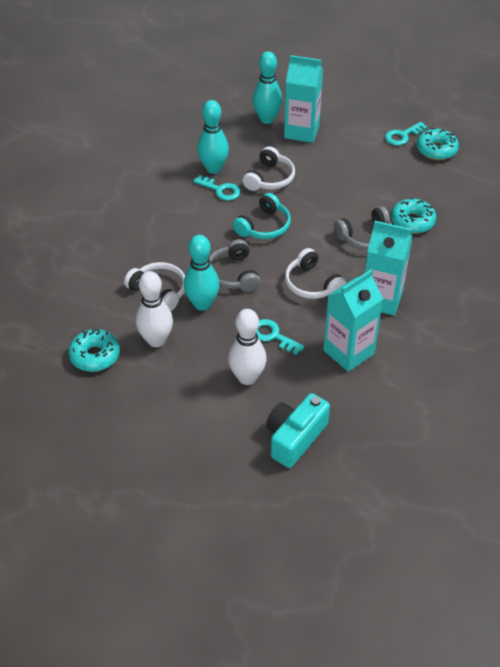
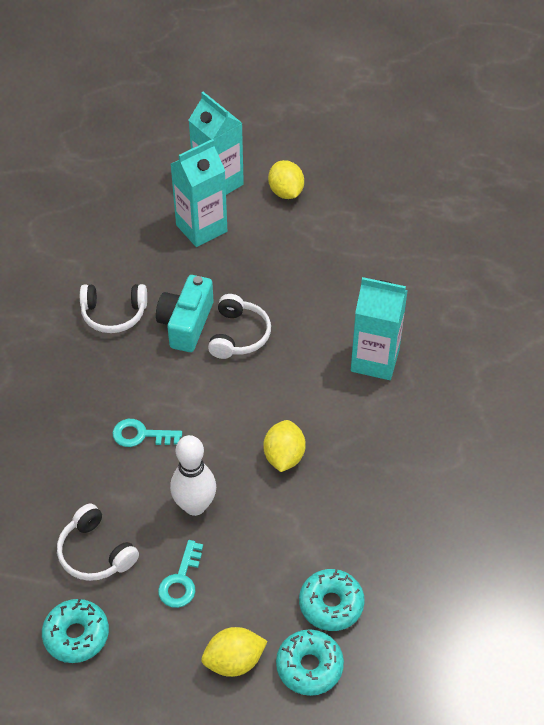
grey headphones: [209,239,261,292] [334,206,392,250] = 2 -> none = 0
turquoise bowling pin: [184,235,220,311] [197,100,229,174] [252,51,282,124] = 3 -> none = 0
turquoise headphones: [233,193,291,239] = 1 -> none = 0
turquoise key: [193,175,241,201] [256,319,304,355] [385,122,427,145] = 3 -> [113,419,182,447] [158,540,203,608] = 2
white bowling pin: [136,271,173,347] [228,309,267,385] = 2 -> [170,435,216,516] = 1
yellow lemon: none = 0 -> [201,627,267,677] [263,420,306,472] [268,160,304,199] = 3

